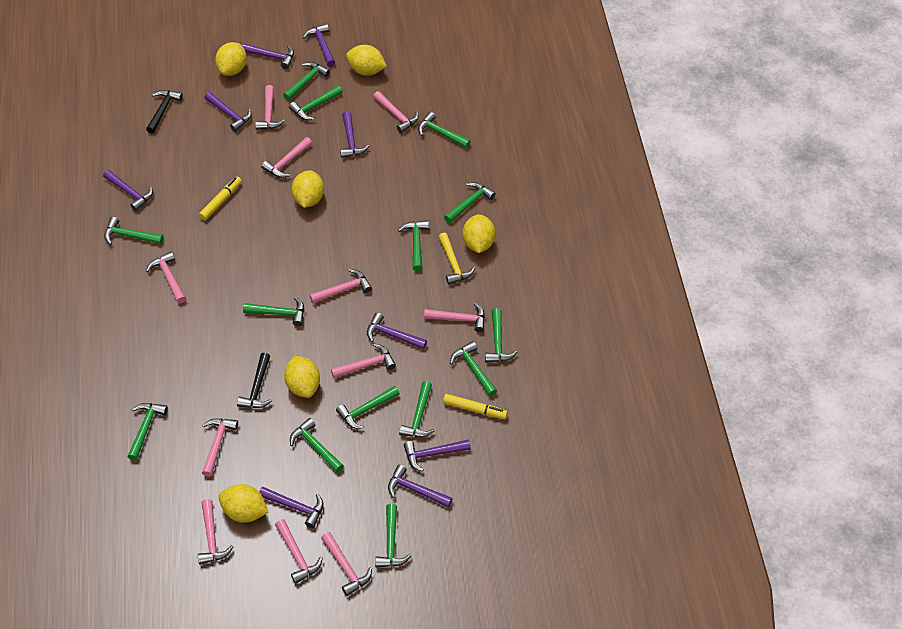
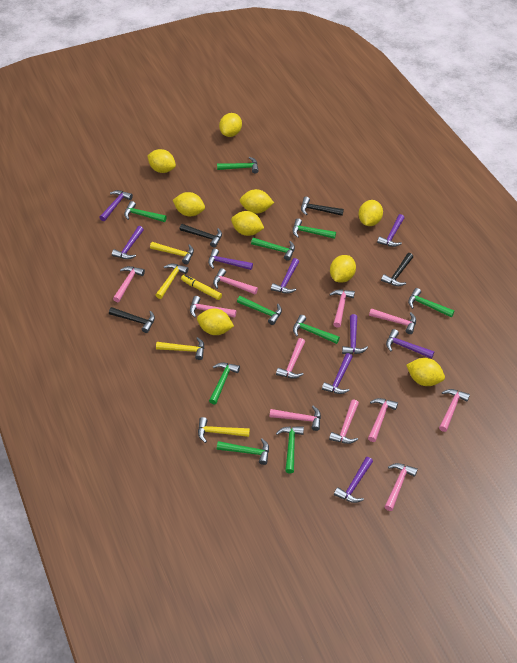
black hammer: [146,90,183,134] [237,353,272,408] = 2 -> [109,307,155,333] [180,224,222,247] [301,197,344,216] [381,253,413,286] = 4
green hammer: [104,217,163,245] [127,403,168,460] [243,297,304,326] [283,62,330,101] [289,85,343,120] [290,418,344,473] [336,386,400,429] [375,504,411,568] [398,220,429,271] [399,381,435,437] [418,112,471,148] [444,182,496,223] [450,341,497,396] [485,308,517,363] = 14 -> [124,201,167,222] [209,363,240,405] [217,157,259,174] [217,438,269,465] [237,296,282,325] [251,238,295,261] [276,426,304,474] [293,218,336,239] [293,315,340,344] [408,288,454,317] = 10
yellow hammer: [438,233,475,285] = 1 -> [150,242,194,264] [156,264,188,299] [156,337,204,360] [198,417,250,443] = 4
yellow lemon: [215,42,247,76] [218,484,269,523] [284,356,320,398] [292,170,324,208] [346,45,387,76] [462,214,495,253] = 6 -> [147,149,176,173] [173,192,205,216] [197,308,234,335] [219,113,242,137] [231,211,264,236] [240,189,274,213] [330,255,356,283] [358,200,383,226] [406,358,445,386] = 9
yellow marker: [199,177,242,220] [443,394,507,419] = 2 -> [181,275,222,300] = 1

